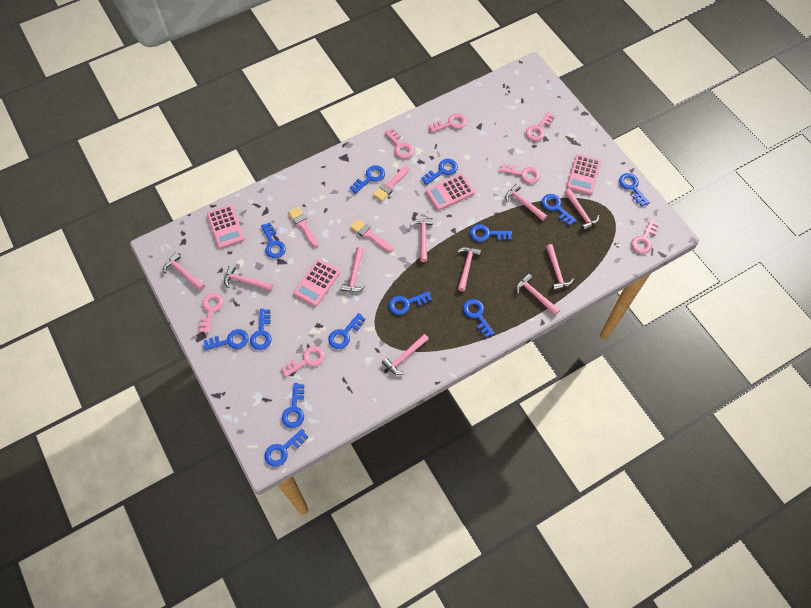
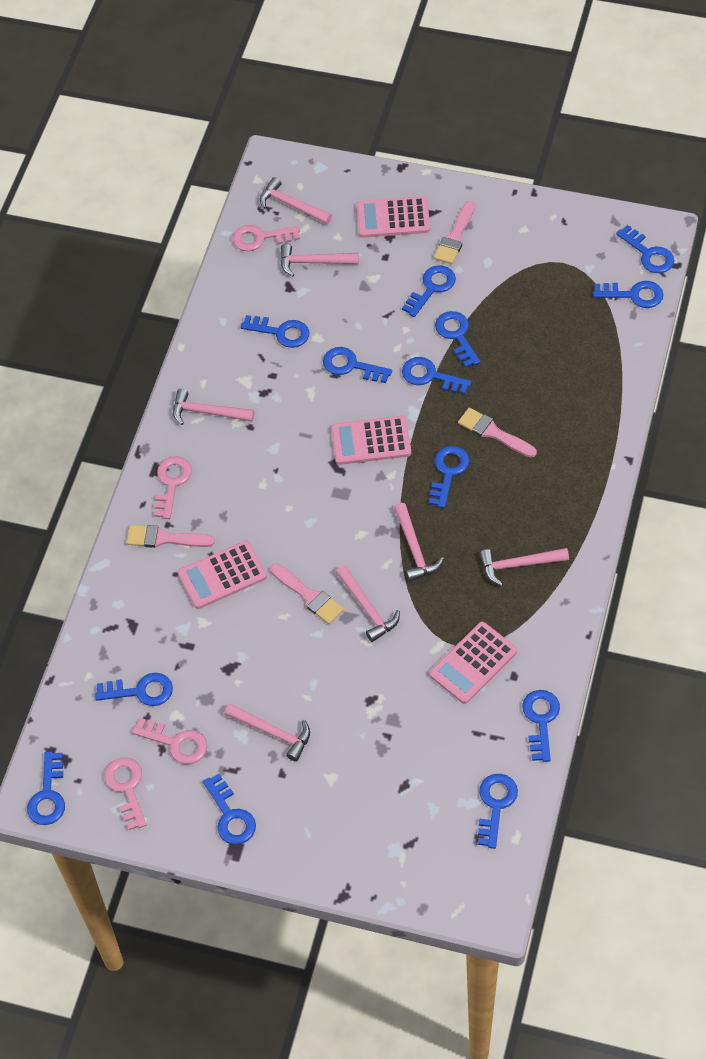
pink brush: [288,207,319,247] [351,219,393,252] [373,166,409,201] = 3 -> [126,525,215,548] [270,563,344,624] [434,201,475,264] [458,408,537,458] = 4
pink hammer: [163,252,205,290] [224,265,273,291] [341,247,365,292] [382,334,429,375] [410,218,433,262] [457,247,481,292] [505,184,547,221] [516,274,560,315] [546,244,574,291] [564,189,599,231] = 10 -> [173,389,255,425] [225,703,310,762] [260,177,332,224] [281,243,359,276] [336,565,400,642] [394,503,444,582] [480,548,569,586] = 7
pink key: [199,293,224,333] [281,346,325,377] [385,128,414,159] [429,113,467,133] [500,163,540,183] [526,112,555,141] [631,219,659,254] = 7 -> [104,757,146,830] [132,718,208,764] [154,456,192,519] [233,225,300,251] = 4

